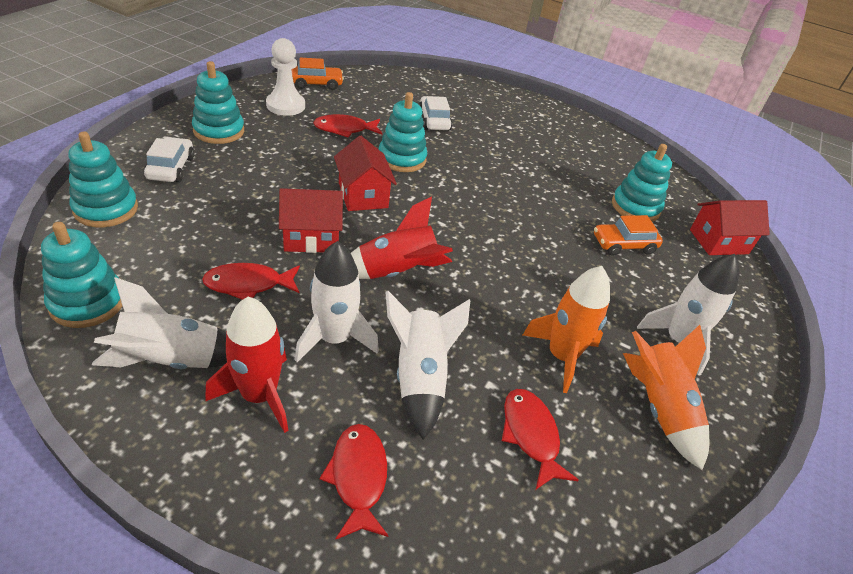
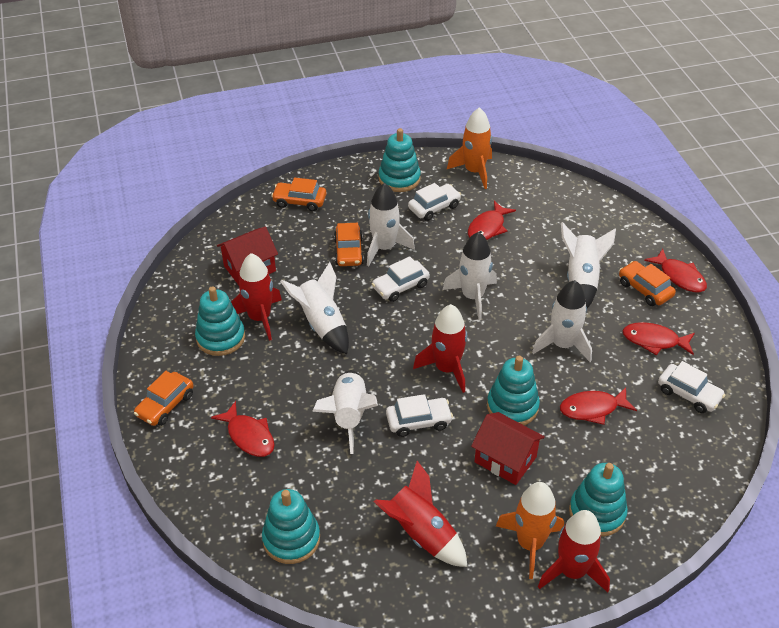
orange car: [291,58,344,90] [594,215,663,256] = 2 -> [134,371,194,426] [271,177,326,211] [334,223,364,266] [619,261,676,306] = 4
red fish: [202,263,300,300] [313,114,382,138] [319,424,389,540] [502,389,579,489] = 4 -> [211,401,275,457] [468,201,516,240] [560,387,637,425] [623,322,695,355] [644,249,707,293] = 5
red house: [279,188,343,253] [334,136,397,211] [690,200,770,255] = 3 -> [217,227,278,285] [471,412,545,485] = 2
red rocket: [205,297,289,433] [351,197,453,279] = 2 -> [231,253,282,341] [374,461,467,567] [413,304,467,393] [538,510,610,592] = 4
white car: [144,137,194,182] [419,96,452,131] = 2 -> [372,256,430,302] [386,394,453,437] [408,183,461,221] [658,361,725,413] = 4
white pawn: [266,38,305,116] = 1 -> none = 0
white rocket: [92,277,227,369] [295,241,379,362] [385,291,470,439] [637,254,739,375] = 4 -> [280,262,349,354] [312,370,378,454] [367,183,415,266] [443,232,497,320] [532,280,592,362] [561,222,616,308] = 6

